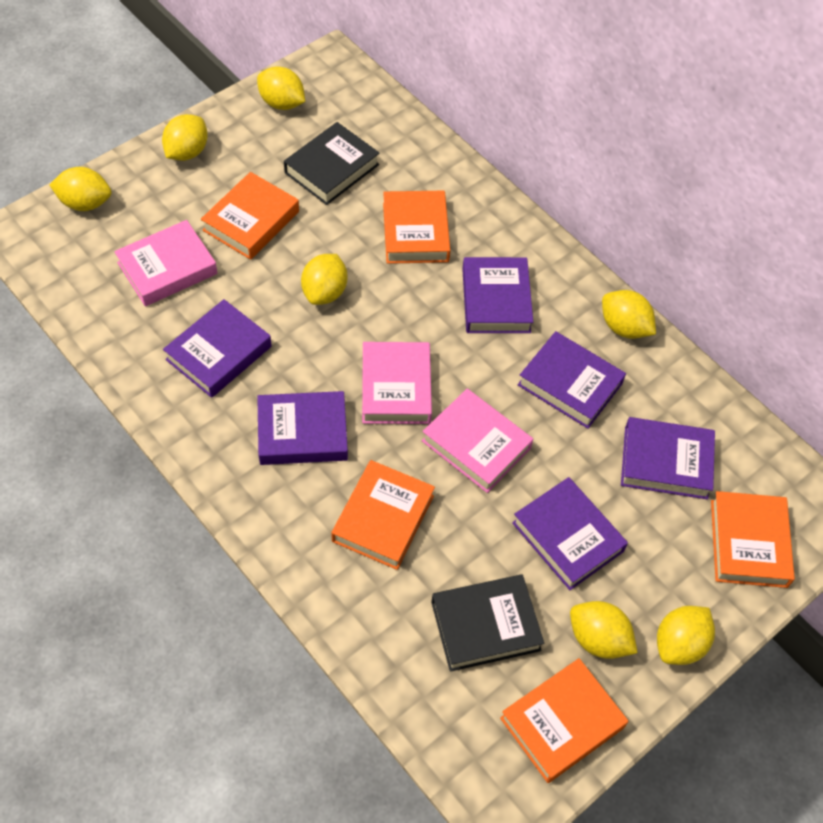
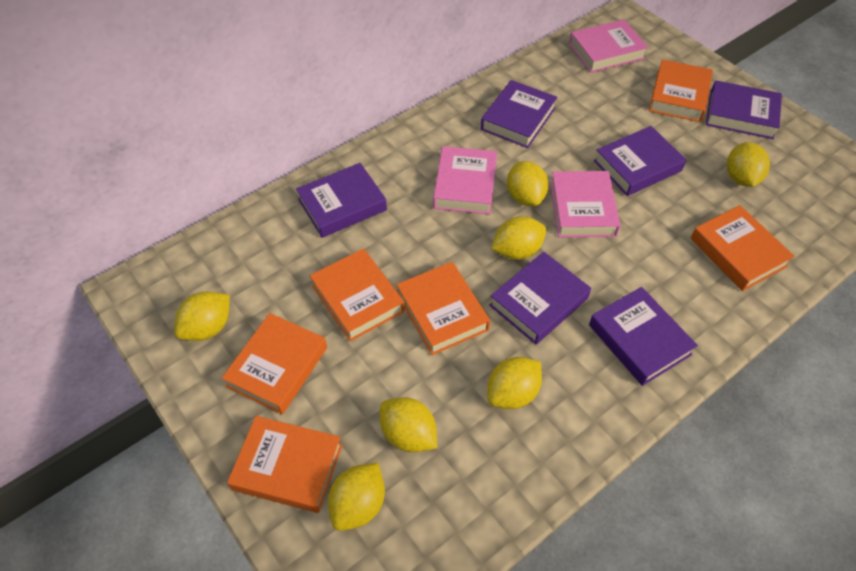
black book: [284,122,380,205] [431,574,544,672] = 2 -> none = 0
orange book: [201,172,299,260] [331,460,435,570] [383,191,450,264] [500,658,628,783] [711,491,795,588] = 5 -> [222,313,327,415] [227,416,342,513] [310,248,405,341] [396,262,490,355] [649,59,713,122] [691,205,795,291] = 6

